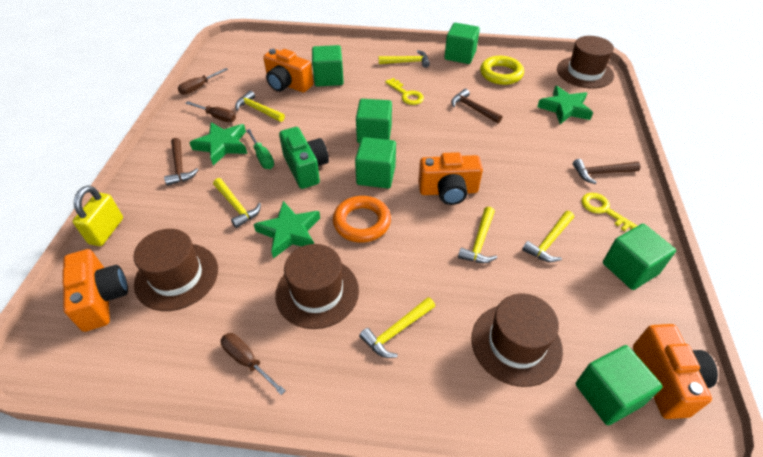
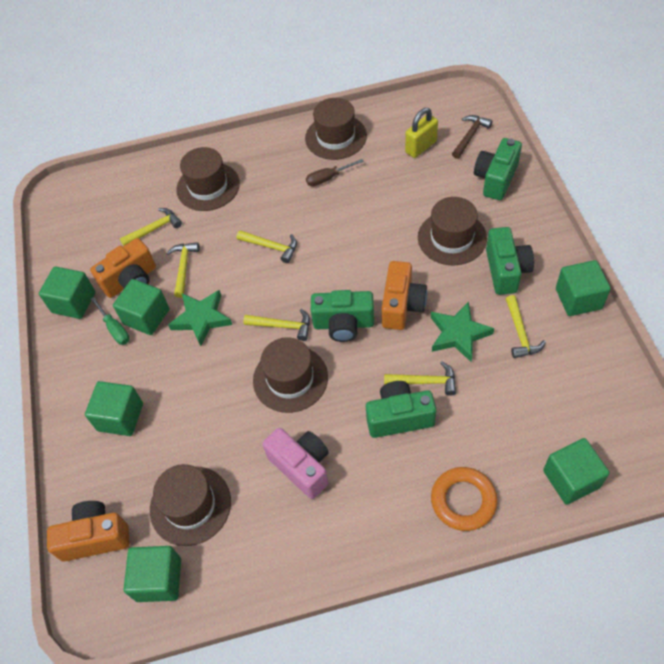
brown hammer: [164,138,198,186] [451,89,503,123] [573,159,641,184] = 3 -> [452,115,492,159] = 1
brown hat: [133,229,218,311] [275,244,359,329] [471,294,563,387] [557,36,614,88] = 4 -> [150,464,231,546] [176,147,240,211] [253,337,328,413] [305,98,367,160] [418,197,487,265] = 5
brown screwdriver: [178,68,228,95] [185,101,236,122] [221,333,286,395] = 3 -> [306,159,364,186] = 1
green camera: [279,127,329,189] = 1 -> [311,290,374,342] [366,381,436,438] [474,138,522,200] [486,227,534,295] = 4
green star: [189,122,247,165] [254,201,320,258] [537,86,593,124] = 3 -> [168,290,232,346] [431,301,494,362] = 2
orange camera: [63,249,128,332] [263,49,313,93] [418,152,483,205] [633,324,718,419] = 4 -> [47,501,130,562] [90,238,156,298] [381,261,427,330] = 3
pink camera: none = 0 -> [262,428,329,499] = 1
yellow key: [385,78,424,105] [581,193,638,231] = 2 -> none = 0
yellow ring: [480,56,524,85] = 1 -> none = 0

